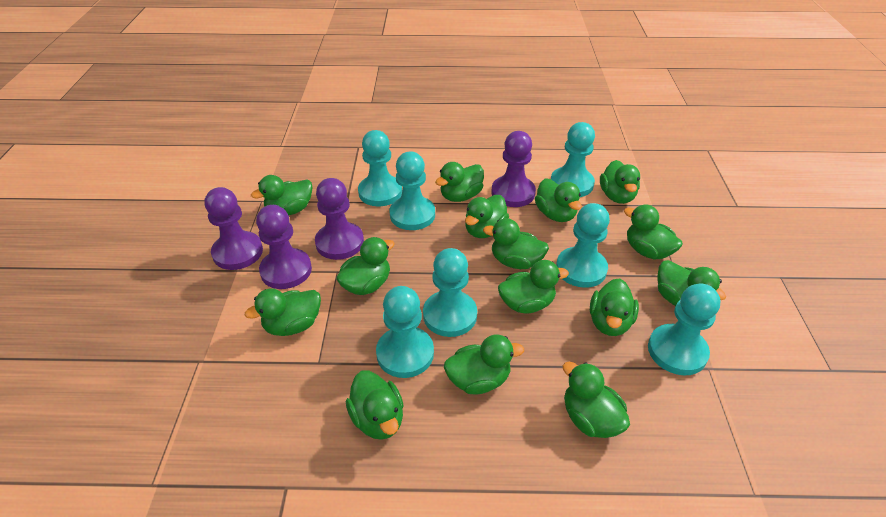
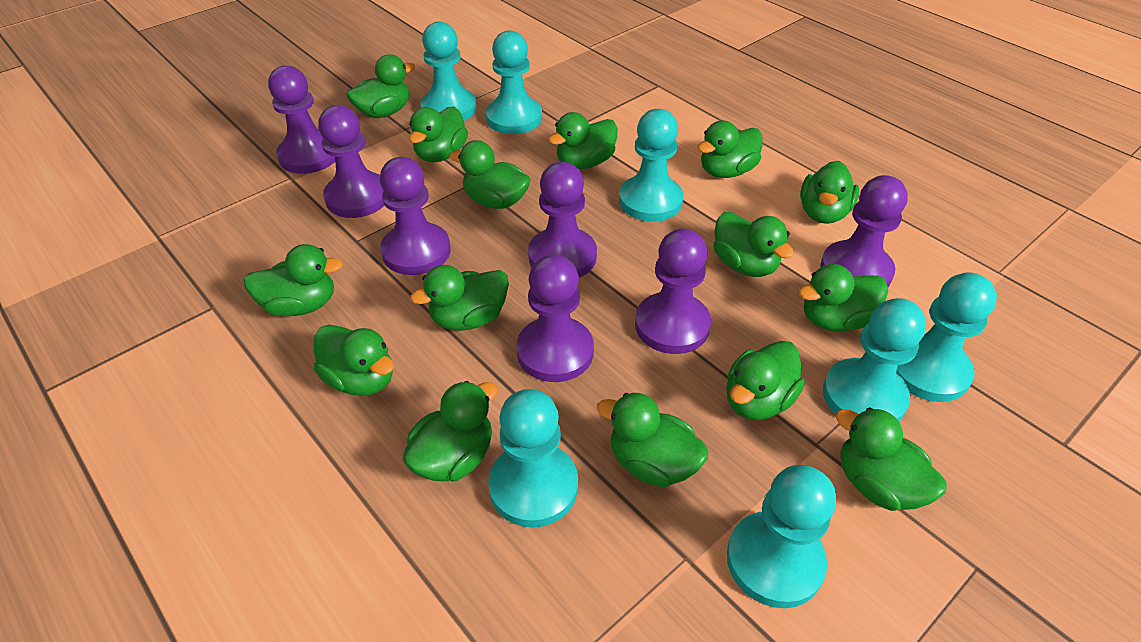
purple pawn: [205,187,263,270] [256,205,312,289] [315,178,364,260] [491,131,536,207] = 4 -> [268,66,335,174] [318,105,385,218] [380,157,451,275] [516,254,594,382] [528,162,597,278] [635,228,711,354] [820,175,908,287] = 7

